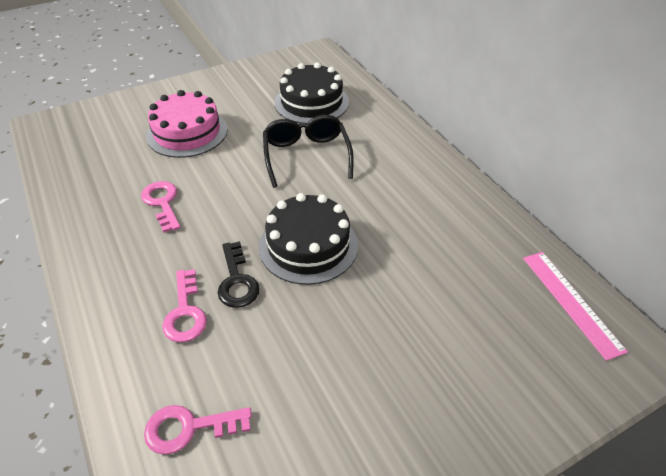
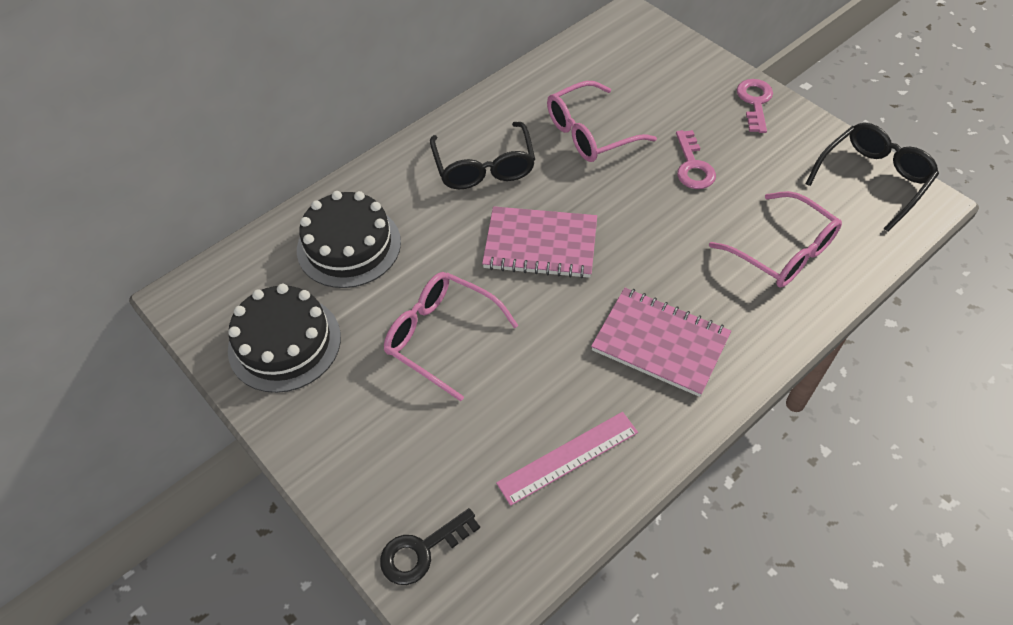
black glasses: [263,115,354,188] = 1 -> [430,122,535,189] [806,123,939,232] = 2
pink cake: [146,90,228,158] = 1 -> none = 0
pink glasses: none = 0 -> [384,272,519,401] [547,81,657,162] [709,191,842,287] = 3
pink key: [141,181,181,233] [144,405,252,455] [162,269,207,342] = 3 -> [676,130,716,189] [737,79,773,133] = 2
pink notebook: none = 0 -> [482,206,597,279] [591,288,731,397] = 2

